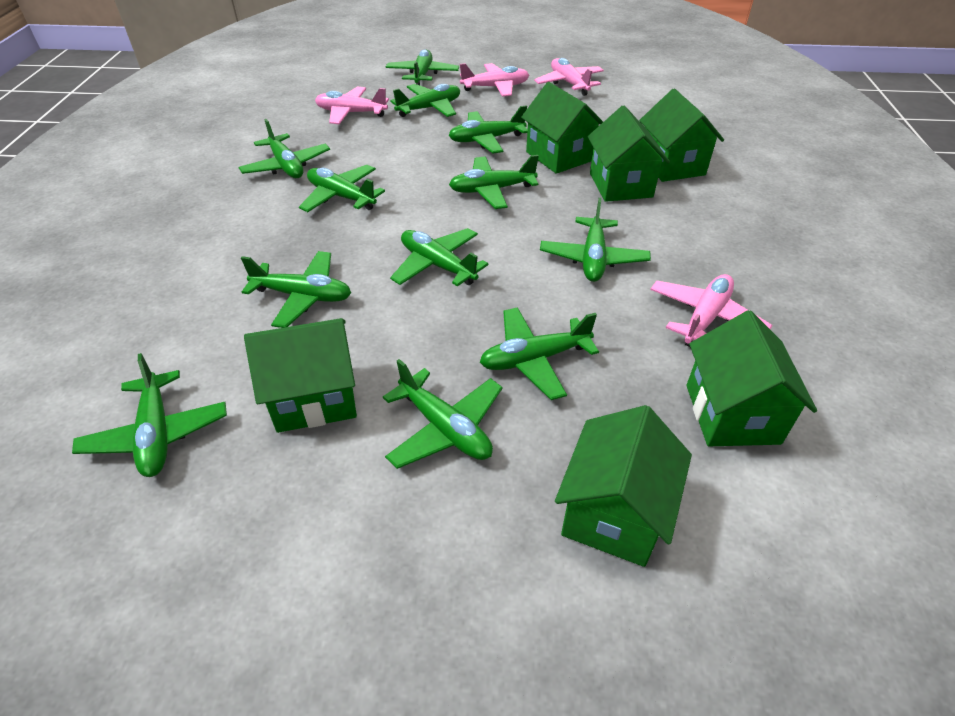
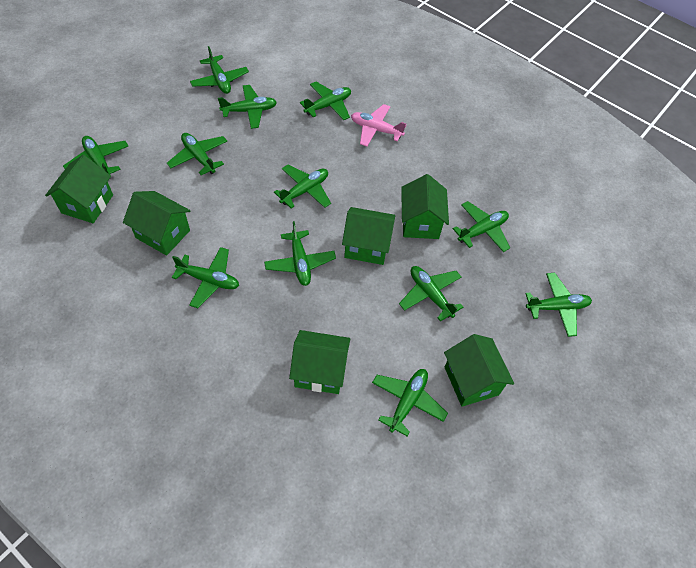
pink plane: [315,87,389,124] [460,63,529,97] [534,58,604,96] [650,274,773,347] = 4 -> [351,104,406,147] = 1

